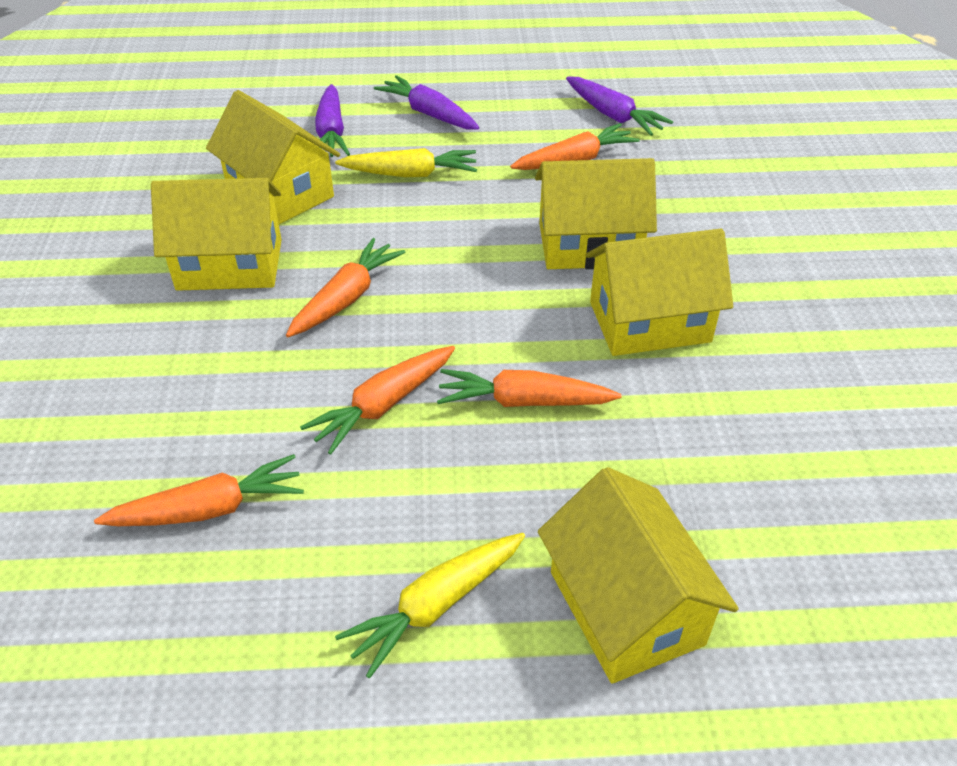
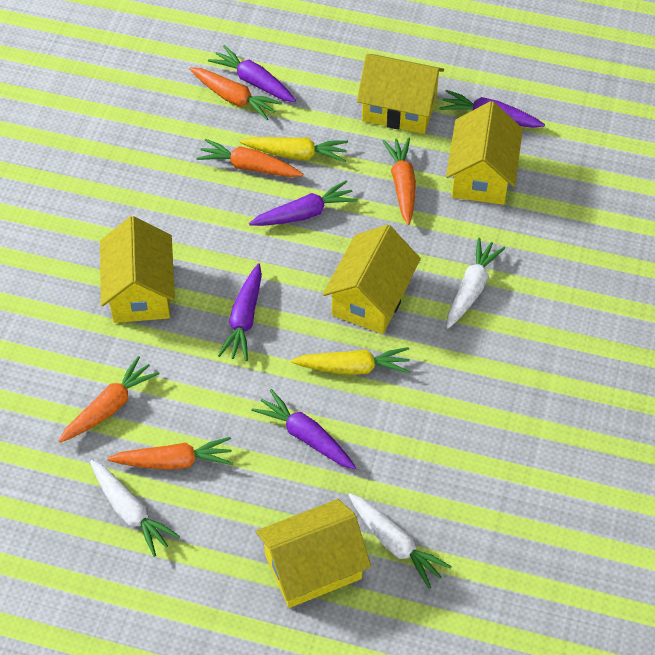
purple carrot: [315,84,350,157] [374,75,479,130] [566,76,673,136] = 3 -> [208,45,296,102] [218,263,262,361] [249,180,357,226] [252,389,356,469] [439,90,545,128] = 5
white carrot: none = 0 -> [90,460,180,557] [348,493,452,589] [447,238,505,329] = 3

